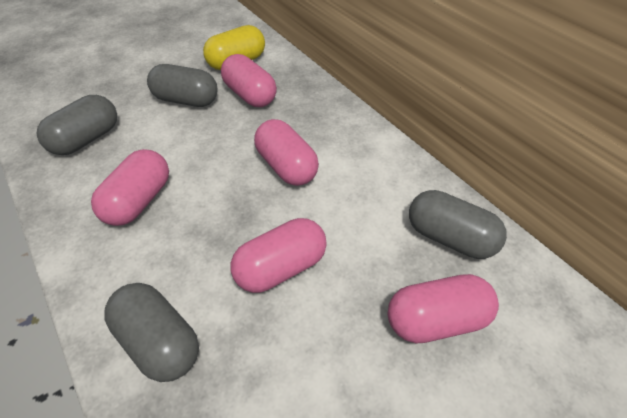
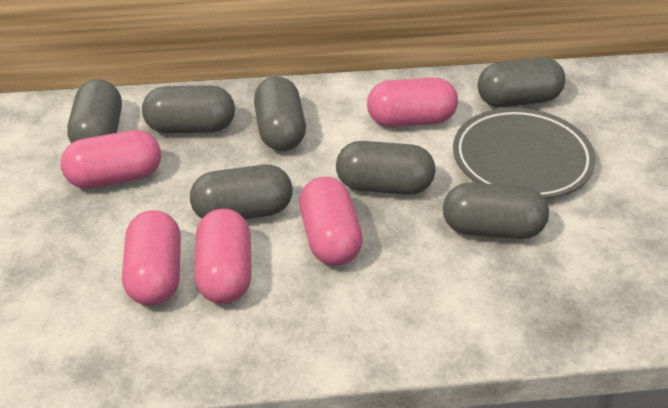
grey capsule: [37,95,117,155] [104,283,199,382] [147,64,218,107] [409,190,507,259] = 4 -> [67,79,122,143] [142,85,235,133] [190,165,292,219] [254,76,306,151] [336,141,436,195] [443,182,549,239] [478,57,566,107] = 7
grey plate: none = 0 -> [453,108,596,199] = 1
yellow capsule: [203,25,265,70] = 1 -> none = 0

